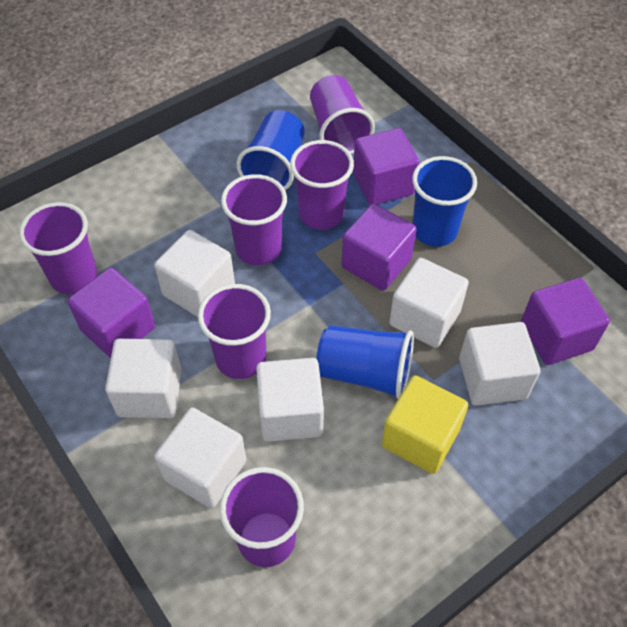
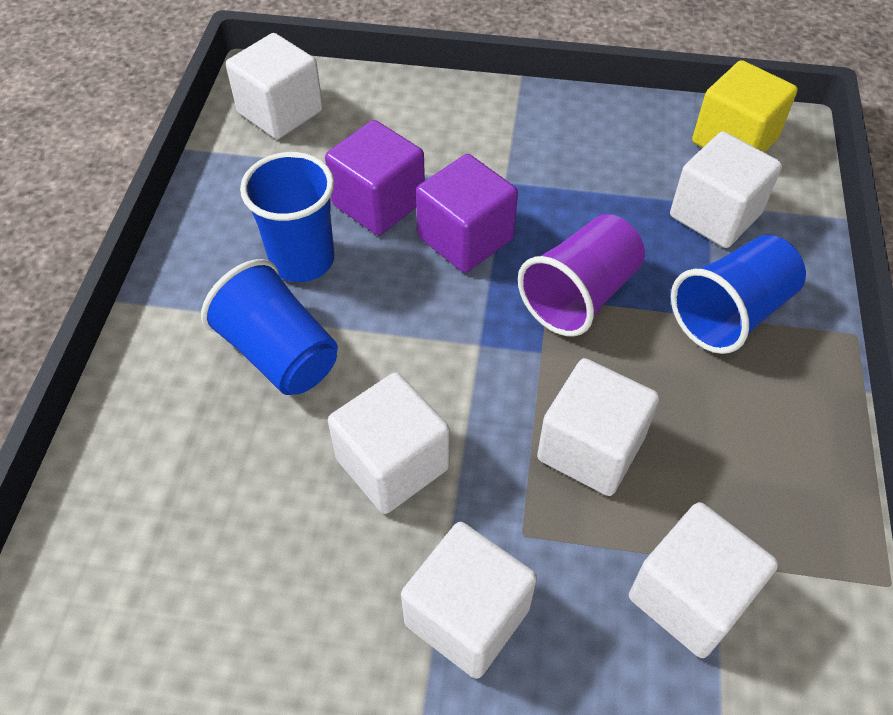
purple cube: [67,268,155,358] [342,204,417,291] [353,128,419,205] [521,278,610,365] = 4 -> [325,120,425,235] [416,154,518,273] = 2
purple cup: [19,202,97,295] [198,284,271,379] [220,467,304,567] [221,174,287,265] [290,140,354,230] [310,75,375,154] = 6 -> [518,214,645,337] = 1

